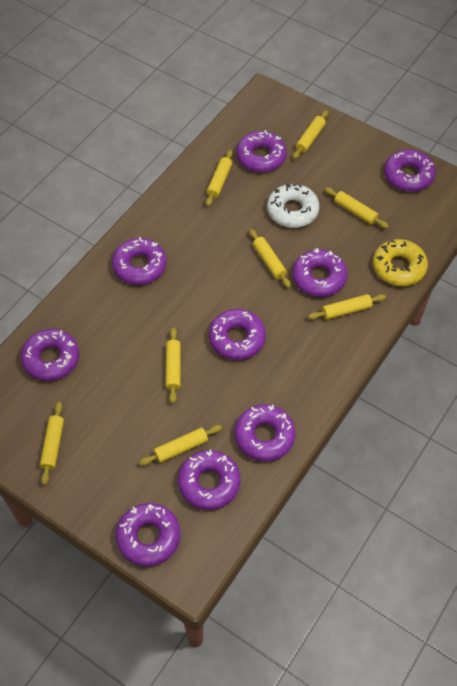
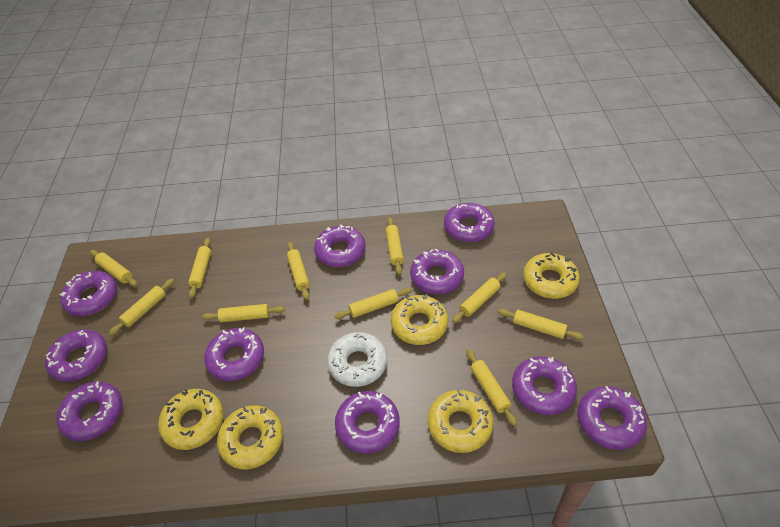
purple donut: [21,329,79,381] [112,237,167,285] [116,503,181,567] [178,450,240,510] [209,309,266,360] [235,404,295,461] [236,130,287,172] [292,248,347,297] [384,149,436,192] = 9 -> [45,329,107,382] [56,381,123,441] [60,271,117,316] [204,327,264,381] [314,225,366,267] [335,391,400,454] [410,249,464,294] [444,203,495,242] [512,356,577,415] [577,386,647,450] = 10
yellow donut: [373,239,428,286] = 1 -> [158,389,224,450] [217,406,283,469] [391,294,448,345] [428,390,493,453] [523,252,580,299] = 5
yellow rolling pin: [40,402,64,485] [139,425,222,466] [165,327,181,404] [206,149,233,206] [249,229,291,288] [293,110,328,159] [308,294,386,320] [324,187,389,229] = 8 -> [90,250,138,286] [109,279,174,336] [188,238,211,298] [202,304,285,322] [287,242,310,300] [334,288,412,319] [386,217,404,275] [452,272,507,323] [466,349,517,426] [498,309,584,340] = 10

